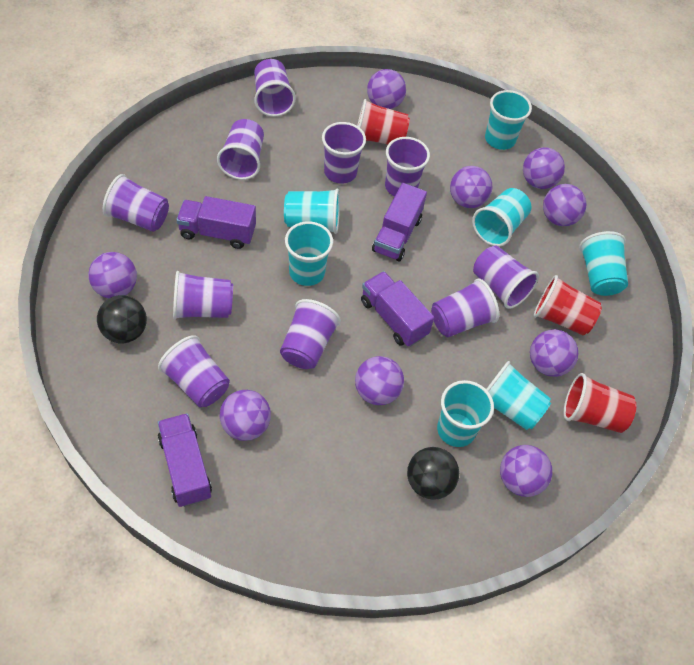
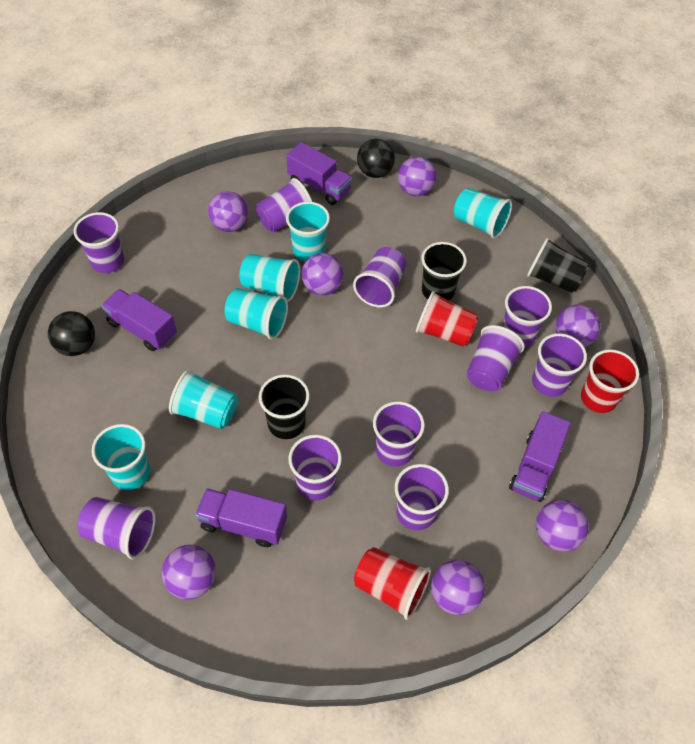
black cup: none = 0 -> [259,374,310,439] [421,242,467,301] [527,237,589,293] = 3
purple ball: [88,252,137,298] [220,390,271,441] [355,356,404,405] [367,69,406,109] [450,166,492,208] [500,445,552,497] [523,147,565,189] [530,329,578,377] [543,184,586,226] = 9 -> [162,545,216,600] [208,191,248,232] [301,253,344,295] [398,157,436,196] [431,560,485,615] [536,500,589,552] [555,305,601,347] = 7
turquoise cup: [284,188,340,234] [285,221,333,286] [437,380,494,447] [472,188,532,247] [485,90,532,150] [486,361,551,430] [579,231,628,296] = 7 -> [92,424,150,490] [169,369,238,429] [224,288,288,340] [239,254,300,302] [286,202,330,261] [454,188,512,239] = 6

